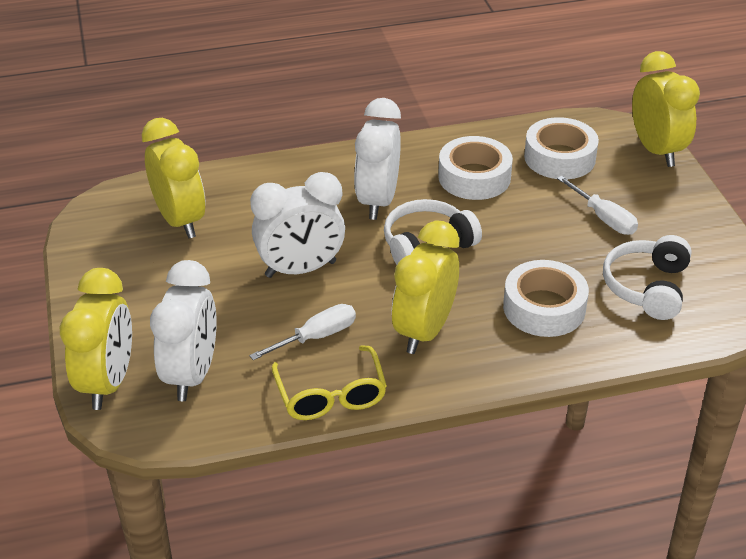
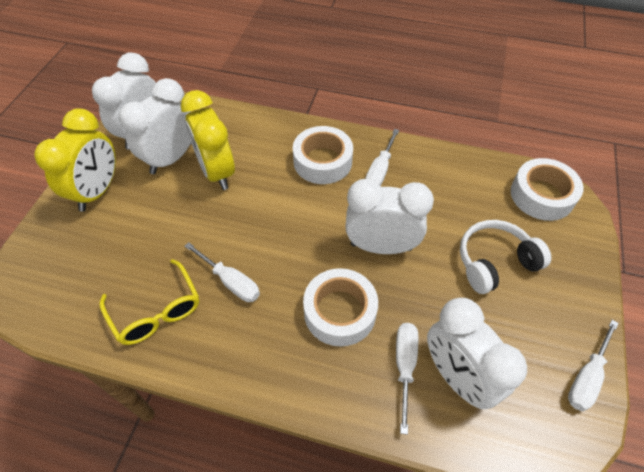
white clock: [150,260,217,401] [250,172,345,278] [354,98,401,220] = 3 -> [92,53,156,150] [119,78,191,174] [345,179,434,254] [427,298,527,409] = 4
white headphones: [384,199,482,265] [603,235,692,320] = 2 -> [460,220,551,294] = 1
white screwdriver: [249,304,356,360] [557,176,638,235] = 2 -> [184,242,260,302] [365,129,399,186] [396,323,418,435] [568,320,619,411] = 4
yellow clock: [60,268,132,410] [142,118,206,238] [392,220,460,354] [632,51,700,167] = 4 -> [34,109,116,212] [181,90,235,190] = 2

